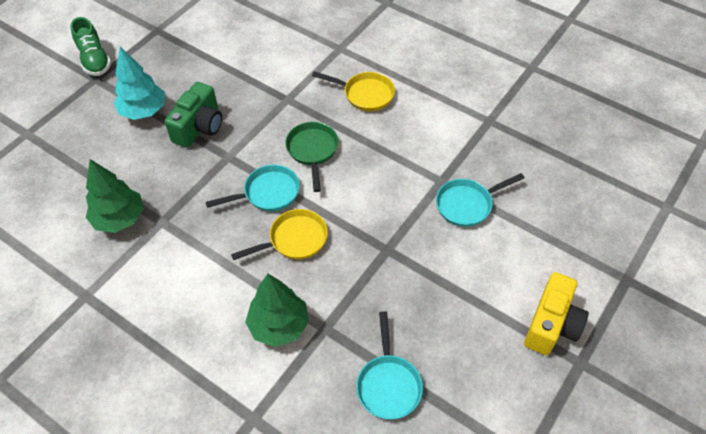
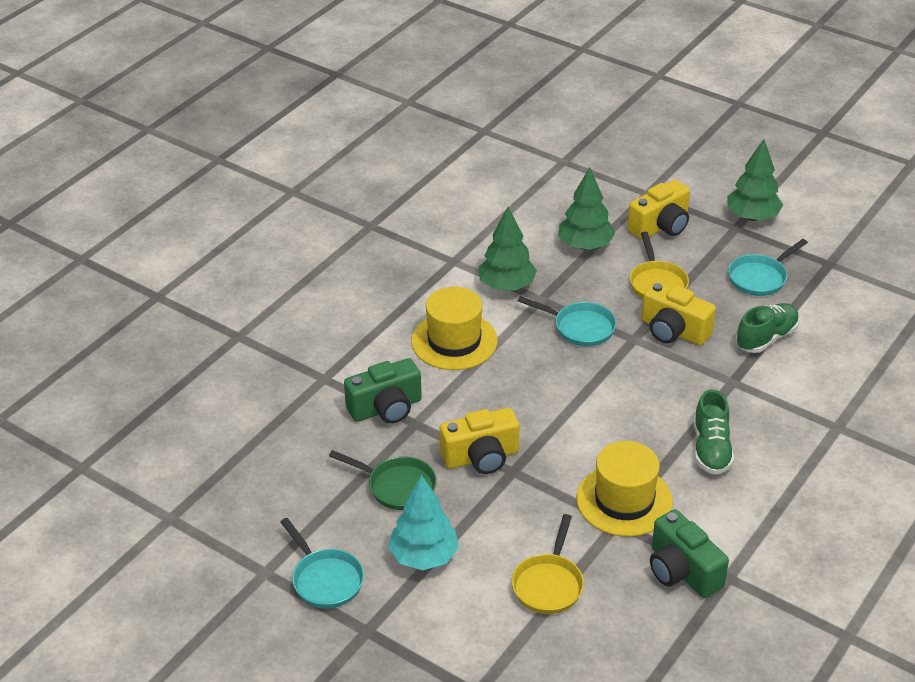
green camera: [165,82,222,148] = 1 -> [344,358,422,424] [650,509,729,598] = 2
green shoe: [71,17,111,76] = 1 -> [694,389,734,475] [736,303,799,353] = 2
green tree: [86,159,144,233] [245,274,309,347] = 2 -> [478,207,537,291] [558,167,615,250] [727,139,783,221] = 3
yellow camera: [524,272,589,355] = 1 -> [440,408,519,474] [627,180,690,240] [641,281,716,345] = 3
yellow hat: none = 0 -> [411,287,497,370] [576,441,673,537] = 2

